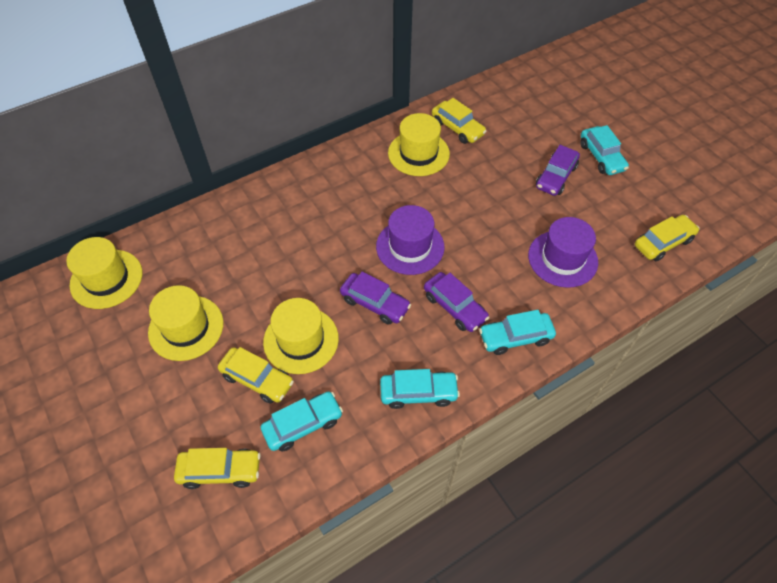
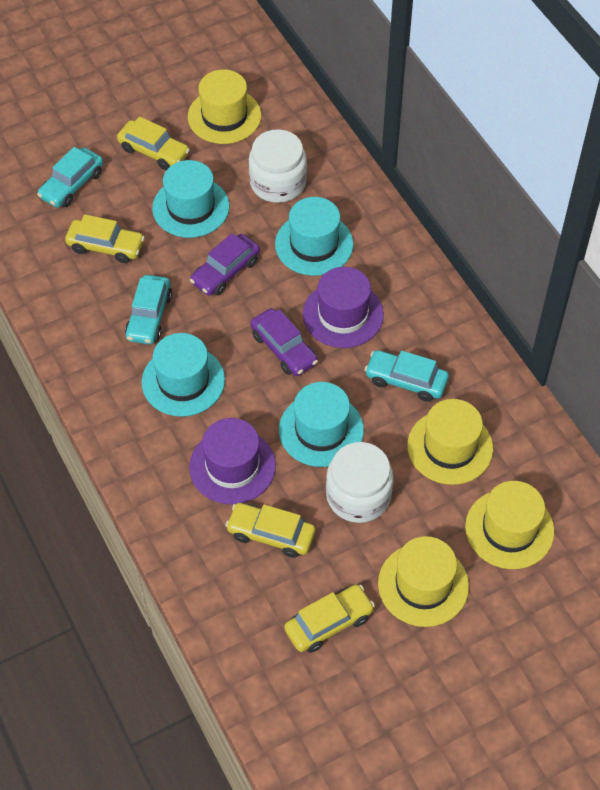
purple car: [340,271,411,325] [424,272,489,332] [536,145,580,196] = 3 -> [190,233,260,296] [250,308,318,376] = 2
turquoise car: [261,391,343,452] [380,369,460,409] [479,310,556,355] [580,125,629,175] = 4 -> [37,147,103,208] [125,275,172,344] [365,350,449,402] = 3
turquoise hat: none = 0 -> [141,333,225,417] [152,160,230,238] [275,197,353,276] [279,382,364,467] = 4
white jar: none = 0 -> [249,129,307,203] [326,442,393,523] = 2

